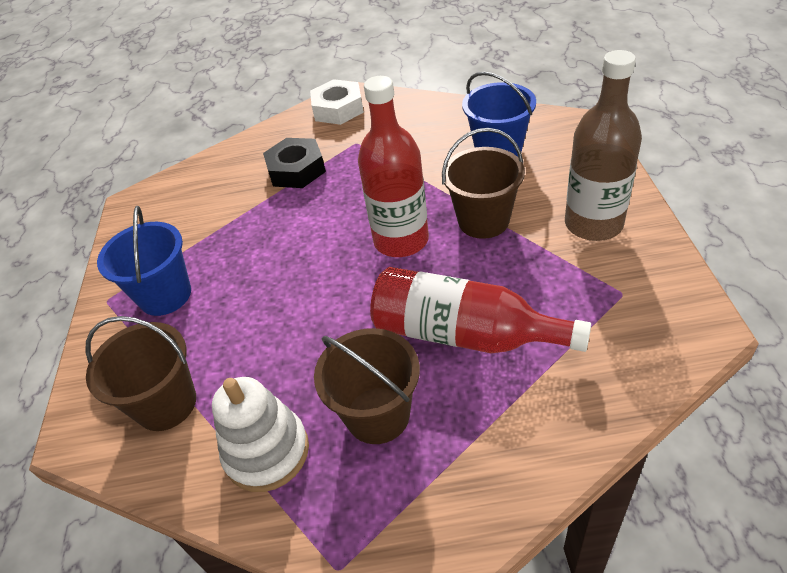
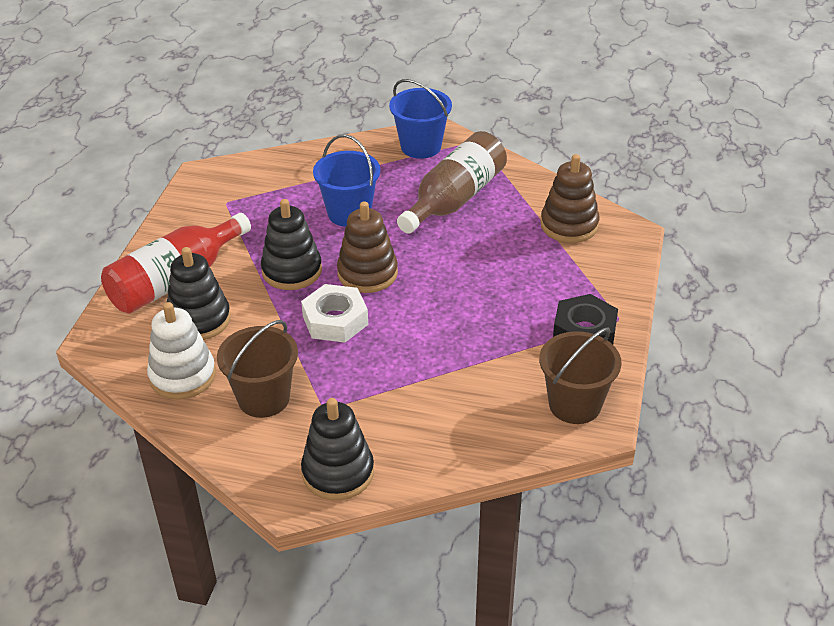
black stacking toy: none = 0 -> [167,247,231,340] [261,199,322,290] [301,398,374,500] = 3
brown bucket: [86,316,196,431] [314,328,420,444] [442,128,525,239] = 3 -> [217,320,298,418] [539,328,622,424] = 2
brown stacking toy: none = 0 -> [337,201,398,293] [541,154,599,243] = 2
red bottle: [358,76,429,257] [370,267,591,353] = 2 -> [101,213,251,314] = 1

